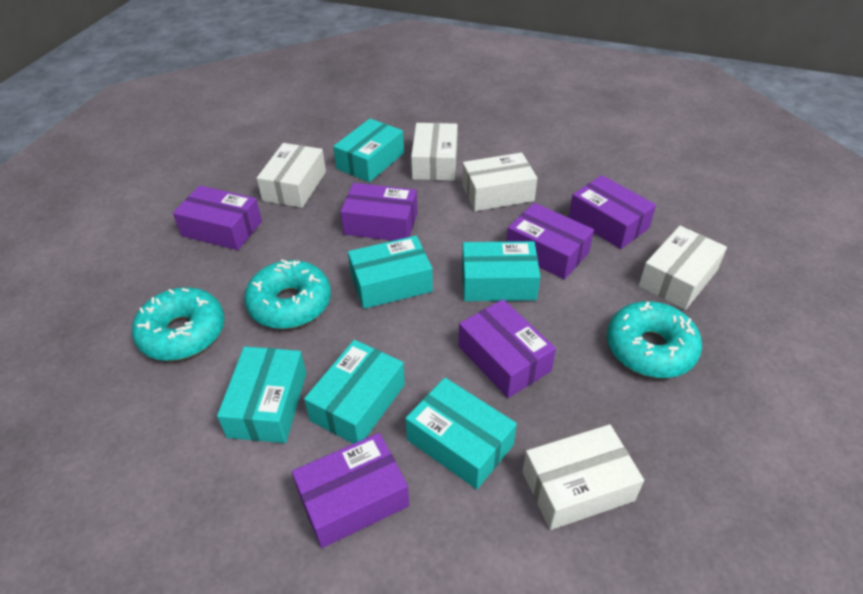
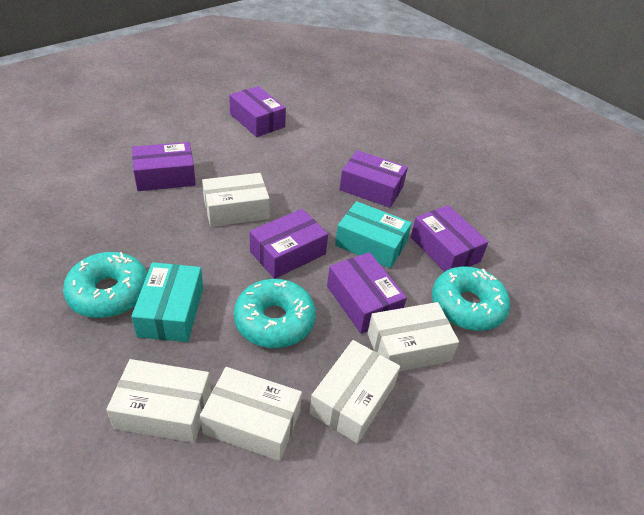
turquoise box: [217,346,306,443] [304,340,405,444] [333,119,404,182] [348,236,433,309] [405,378,517,489] [462,241,540,301] = 6 -> [131,262,203,342] [335,201,412,269] = 2

